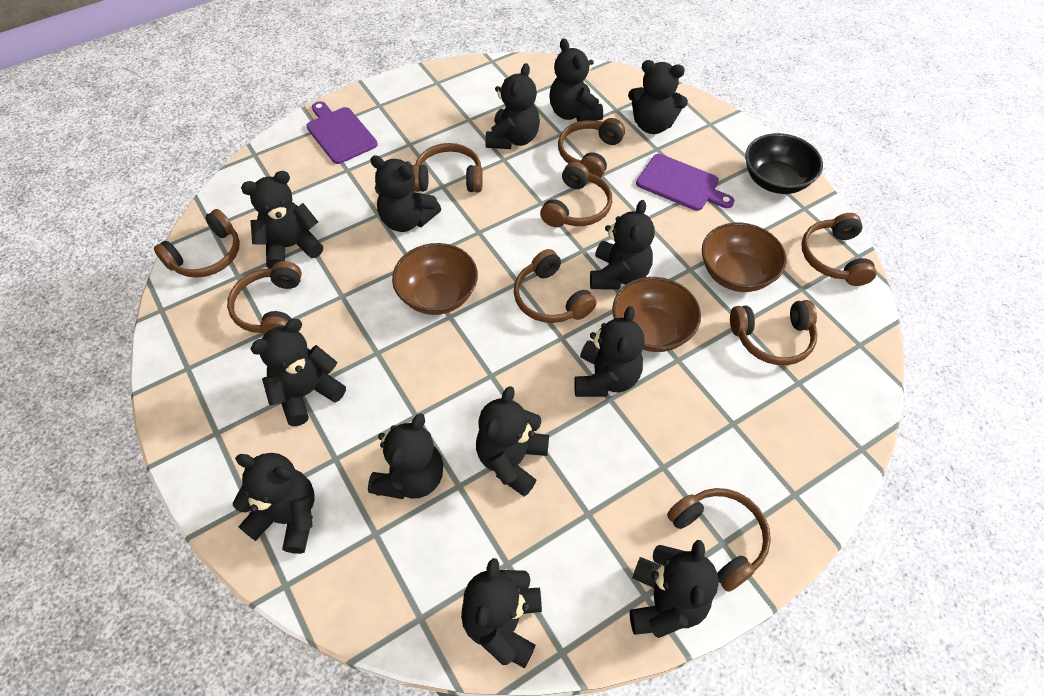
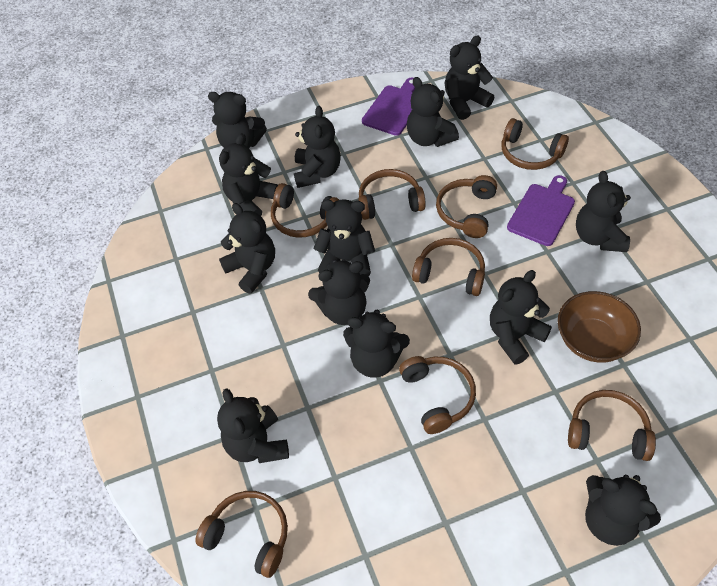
black bowl: [745,133,823,194] = 1 -> none = 0
brown bowl: [392,243,478,315] [612,277,701,352] [702,222,786,292] = 3 -> [558,291,641,363] = 1
brown headphones: [154,209,240,278] [227,261,302,335] [412,143,483,192] [514,249,597,323] [540,162,612,227] [558,118,625,178] [667,488,771,592] [730,300,818,365] [801,213,877,286] = 9 -> [195,491,288,578] [271,183,339,238] [358,169,426,220] [399,356,476,434] [412,238,485,296] [436,175,497,238] [502,118,569,170] [568,390,656,461] = 8

